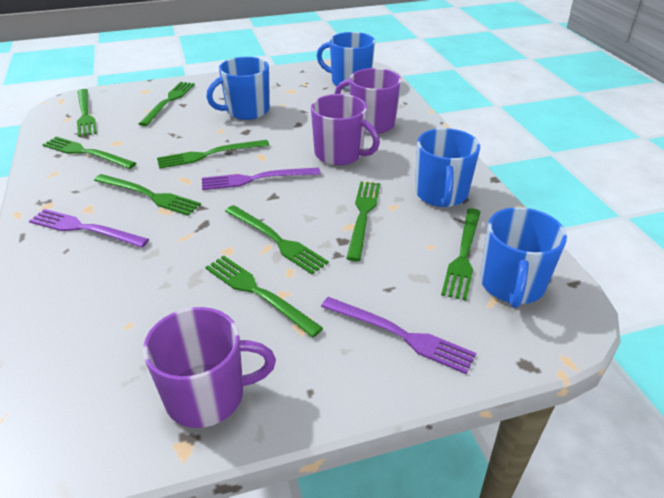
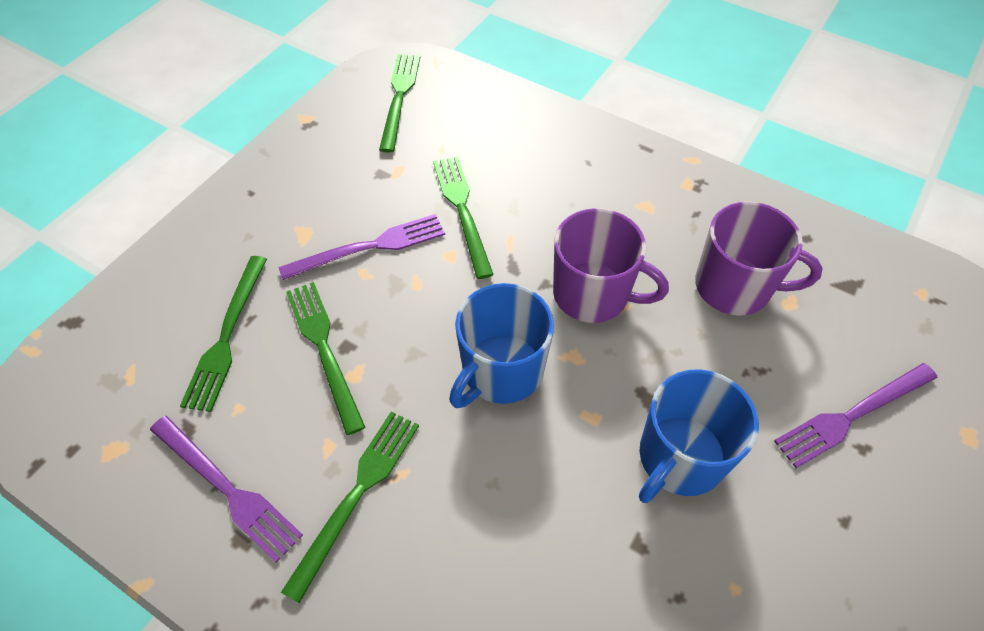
blue mug: [206,57,270,120] [317,32,375,90] [415,128,480,207] [480,207,567,308] = 4 -> [449,283,554,408] [639,369,759,503] = 2
green fork: [42,136,136,169] [77,89,97,137] [94,174,201,216] [139,82,195,126] [157,140,269,169] [205,256,323,337] [225,205,329,274] [346,182,380,261] [441,208,481,301] = 9 -> [180,256,267,412] [281,411,419,603] [286,282,365,435] [379,54,420,153] [433,156,494,279] = 5
purple mug: [143,307,276,428] [311,94,380,165] [335,68,401,134] = 3 -> [553,208,669,323] [695,202,822,316] = 2

